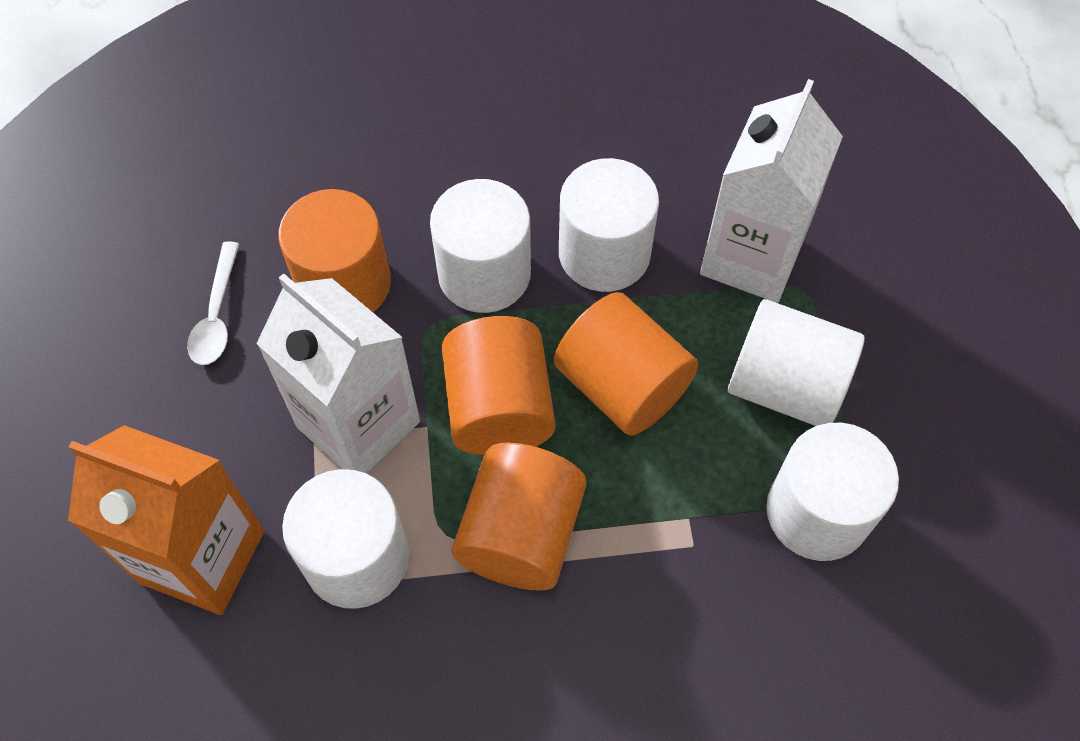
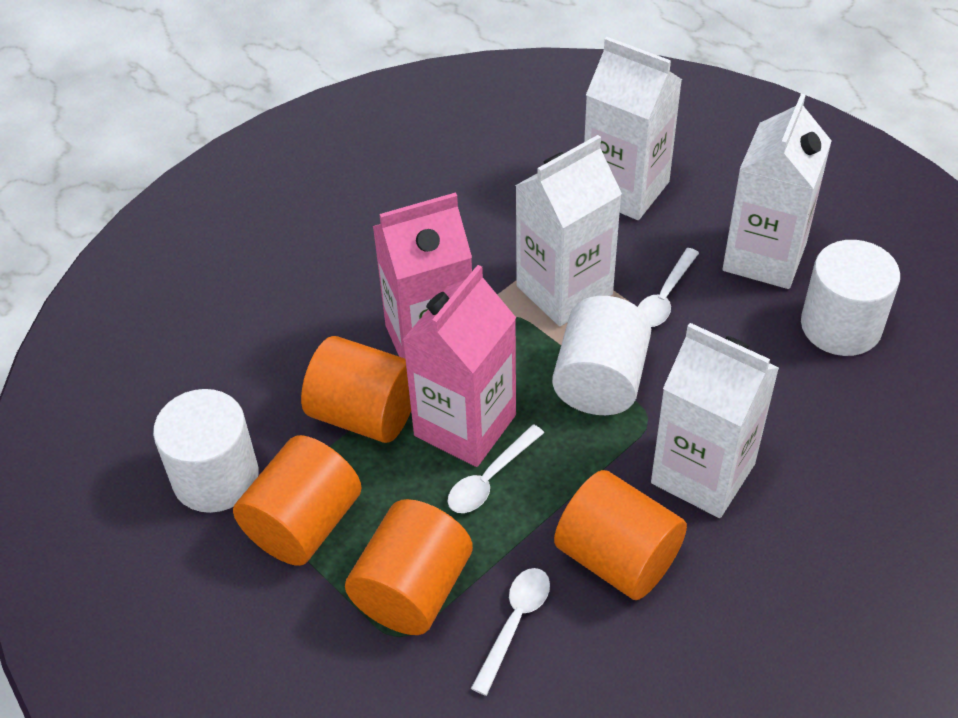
orange carton: [68,425,265,615] = 1 -> none = 0
pink carton: none = 0 -> [373,192,472,358] [403,265,516,467] = 2
white carton: [256,273,420,473] [700,79,843,303] = 2 -> [515,135,622,326] [584,37,682,220] [651,323,779,518] [723,94,832,289] = 4
white cylinder: [282,469,409,609] [430,179,531,313] [559,158,659,292] [728,299,865,426] [766,423,899,561] = 5 -> [153,389,258,513] [552,296,651,415] [801,240,900,356] = 3
white spoon: [187,241,239,365] = 1 -> [448,424,544,513] [471,568,550,696] [638,248,699,327] = 3

